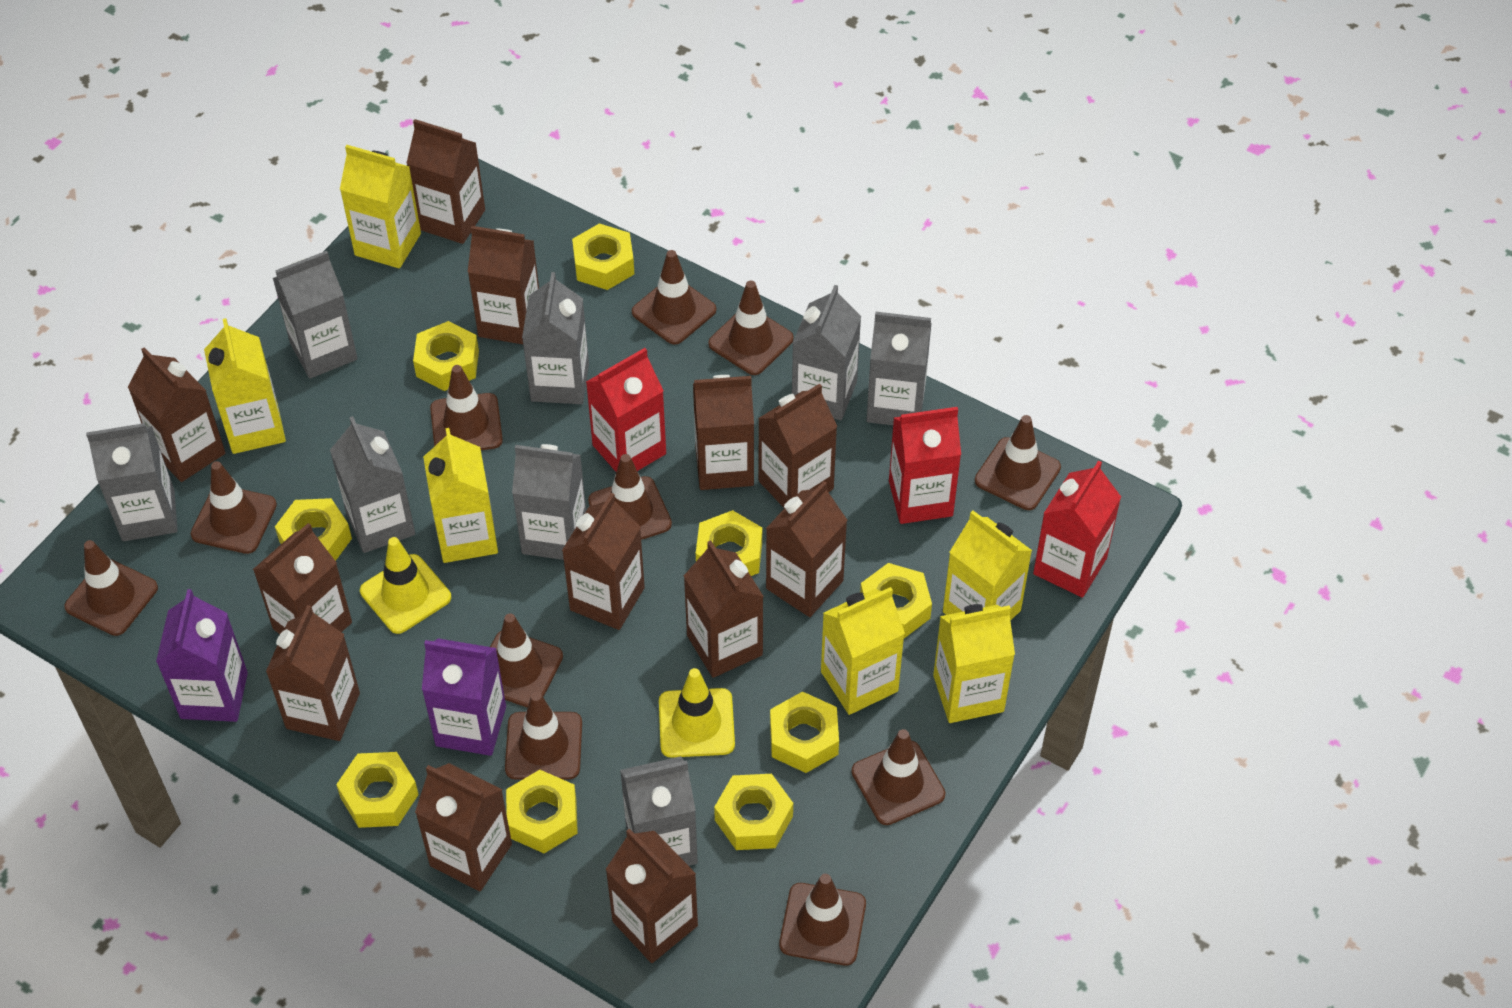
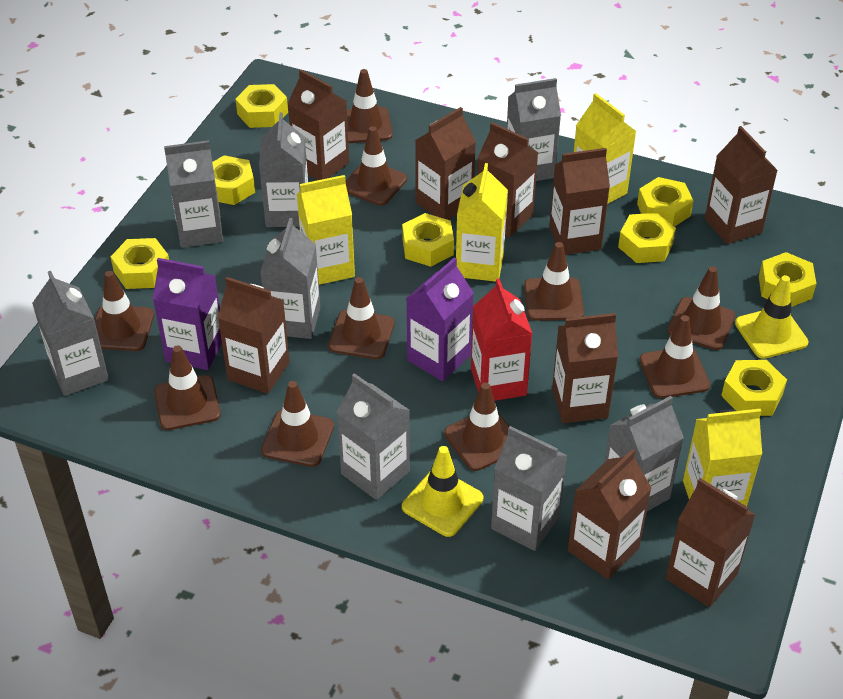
brown carton: [128,347,226,482] [253,523,352,634] [266,605,360,741] [407,119,485,244] [415,763,512,891] [468,226,539,344] [562,493,645,630] [605,828,698,963] [684,541,764,678] [693,375,754,490] [758,383,837,508] [766,481,847,617] = 12 -> [218,277,290,394] [287,70,349,180] [415,107,476,220] [477,122,539,237] [549,148,610,255] [552,313,618,423] [568,449,652,579] [666,478,756,607] [705,126,778,244] = 9
brown traffic cone: [64,540,158,636] [190,461,277,554] [430,365,503,450] [490,613,563,708] [505,692,582,780] [588,454,672,540] [632,250,716,345] [708,281,794,375] [779,874,866,965] [851,729,946,825] [975,415,1061,510] = 11 -> [95,271,154,351] [154,345,221,430] [261,381,334,467] [328,277,394,359] [346,126,407,206] [347,69,393,143] [444,382,509,471] [524,242,584,321] [639,315,710,398] [667,266,735,350] = 10
red carton: [586,348,666,472] [889,407,961,524] [1033,460,1121,597] = 3 -> [471,278,533,401] = 1
yellow carton: [204,318,286,454] [340,145,421,268] [423,428,498,563] [821,587,905,715] [933,604,1015,723] [943,510,1032,621] = 6 -> [297,175,355,285] [456,163,508,282] [574,93,637,204] [683,409,762,506] = 4
yellow nut: [275,498,352,561] [336,752,419,828] [413,321,479,391] [506,770,578,853] [572,223,634,290] [696,510,762,576] [714,774,793,850] [770,691,839,773] [860,563,932,638] = 9 -> [111,238,169,289] [212,155,255,205] [236,84,288,128] [402,213,454,267] [618,213,676,263] [637,177,693,227] [721,360,787,416] [759,252,816,307] = 8

